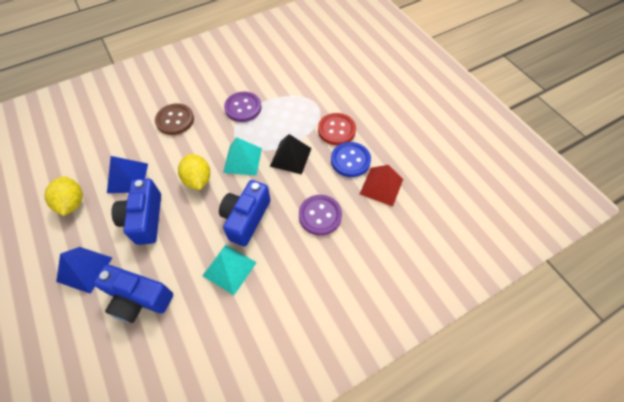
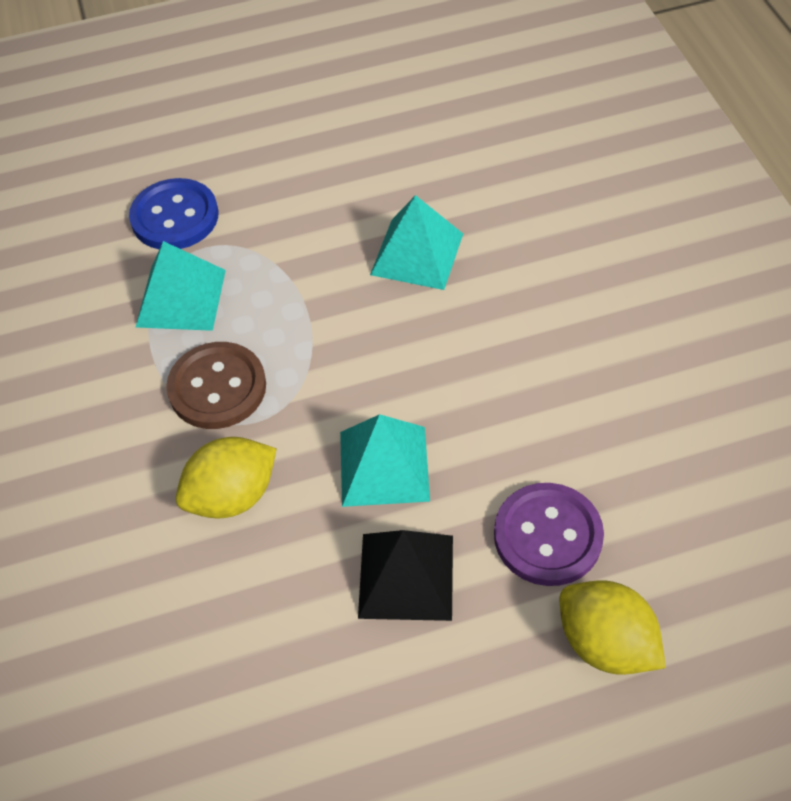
blue camera: [94,265,173,323] [111,179,161,245] [219,180,271,247] = 3 -> none = 0
blue pyramid: [56,247,112,294] [107,156,148,193] = 2 -> none = 0
purple button: [224,92,261,122] [299,195,342,236] = 2 -> [494,483,604,586] = 1
red button: [318,113,356,145] = 1 -> none = 0
red pyramid: [360,165,403,207] = 1 -> none = 0
turquoise pyramid: [202,245,257,295] [223,137,262,176] = 2 -> [136,241,226,331] [340,414,430,507] [370,195,463,290] = 3

